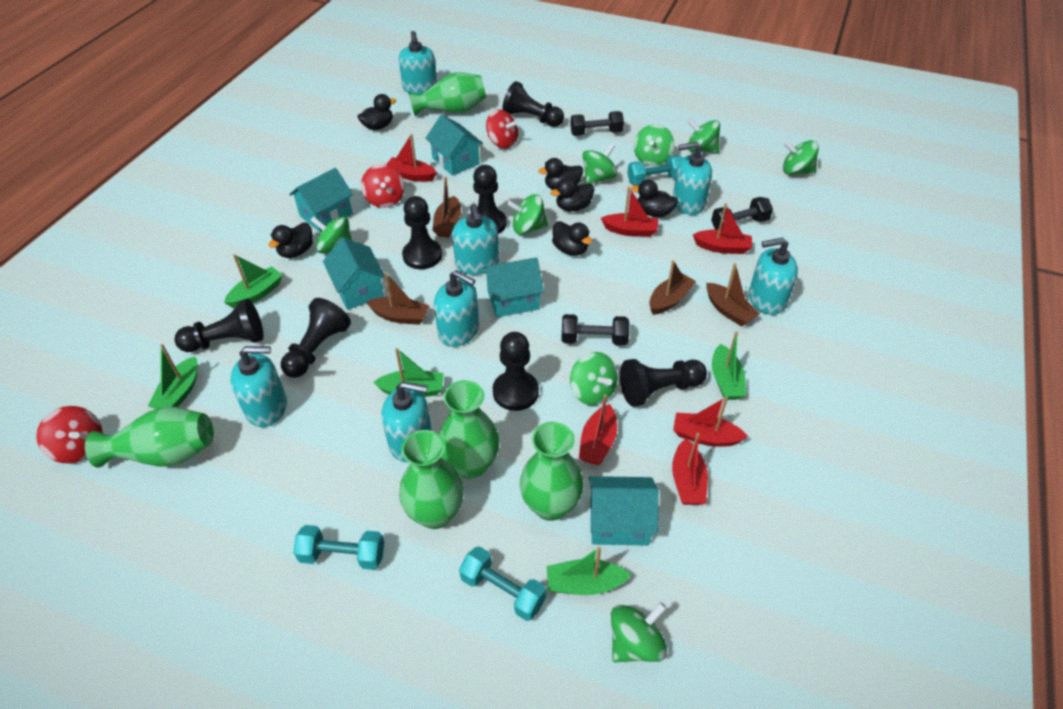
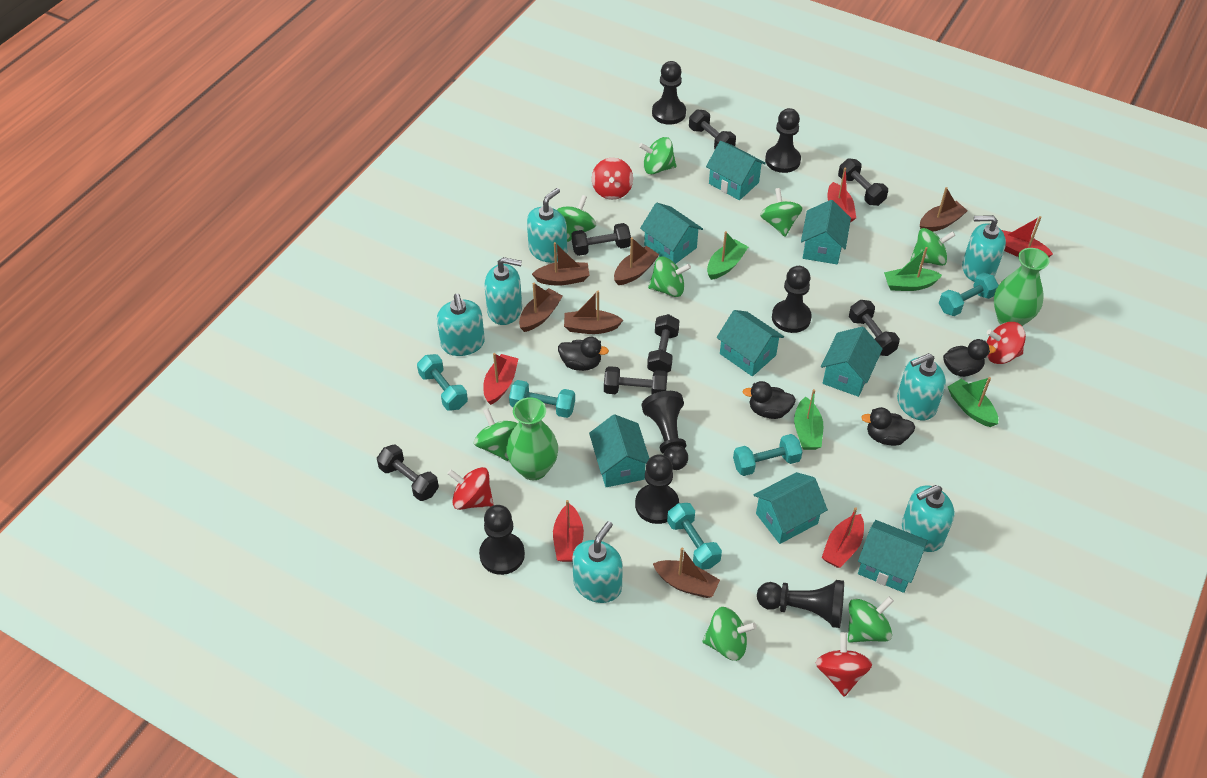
black duck: [268,222,313,258] [357,94,396,130] [538,158,583,190] [551,178,595,211] [552,221,592,256] [631,180,678,217] = 6 -> [558,337,609,371] [742,381,796,419] [861,407,915,446] [943,339,996,377] = 4
black dumbbell: [561,314,629,346] [570,111,624,136] [711,197,773,230] = 3 -> [377,444,439,501] [572,223,631,256] [604,366,668,395] [647,314,679,373] [689,110,736,149] [838,158,888,206] [849,300,900,356] = 7
brown boat: [366,272,429,325] [432,177,461,238] [649,260,696,315] [706,263,760,326] = 4 -> [519,283,563,332] [532,242,590,286] [564,291,623,334] [614,237,659,285] [653,548,720,598] [920,187,967,232] = 6
green boat: [148,344,198,409] [224,254,283,309] [373,348,444,397] [547,547,631,595] [712,331,746,400] = 5 -> [707,231,748,280] [794,389,823,450] [884,247,942,291] [948,377,998,427] = 4
green vase: [85,407,214,468] [399,430,464,529] [409,72,486,116] [439,380,500,479] [520,422,583,521] = 5 -> [506,397,558,480] [994,248,1049,326] = 2
red boat: [386,134,437,182] [579,394,617,465] [601,187,659,237] [672,433,708,505] [673,397,748,447] [693,203,752,254] = 6 -> [483,353,519,405] [553,500,584,562] [822,507,864,568] [827,168,856,223] [1002,216,1053,257] = 5
red spinning top: [36,406,102,463] [361,164,405,208] [486,109,518,149] = 3 -> [447,467,494,510] [592,158,633,200] [816,632,872,697] [987,322,1026,364] = 4
turquoise dumbbell: [293,525,384,570] [459,546,546,621] [627,155,683,185] = 3 -> [417,354,468,411] [509,380,575,418] [667,503,722,570] [733,434,802,476] [939,273,999,316] = 5
turquoise house: [289,168,353,232] [323,237,385,310] [425,115,483,176] [483,258,544,317] [589,476,659,546] = 5 -> [589,414,650,487] [640,203,703,264] [706,141,766,200] [717,310,784,376] [753,472,828,544] [801,200,851,264] [821,327,883,397] [858,520,928,593] = 8

